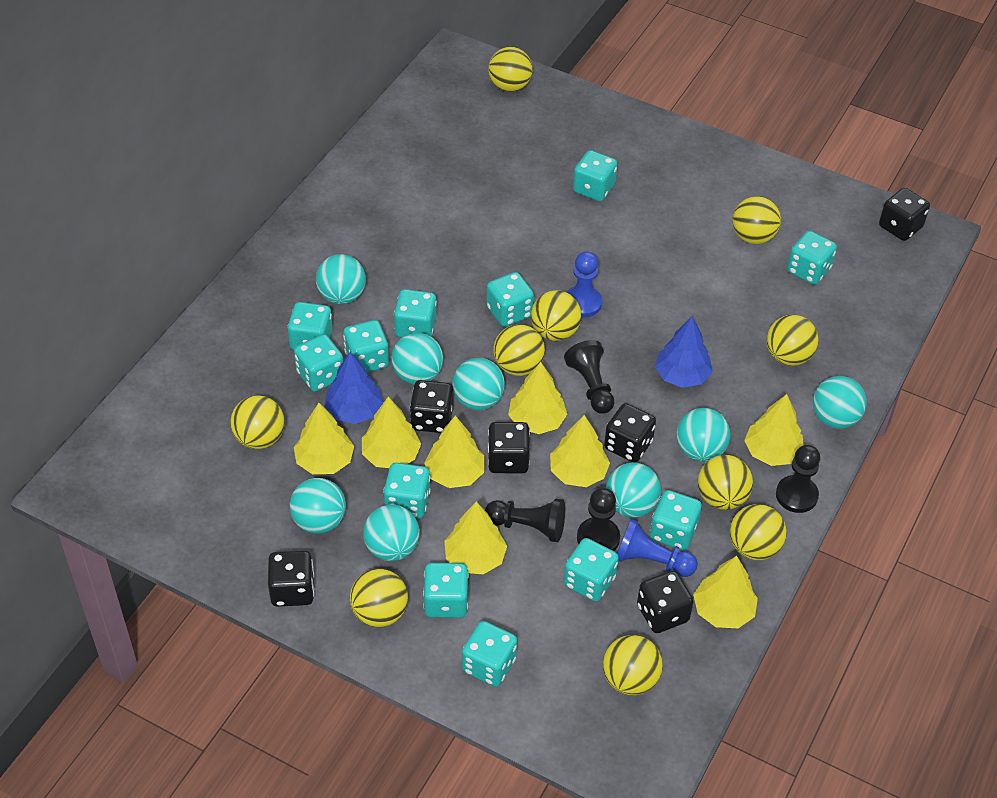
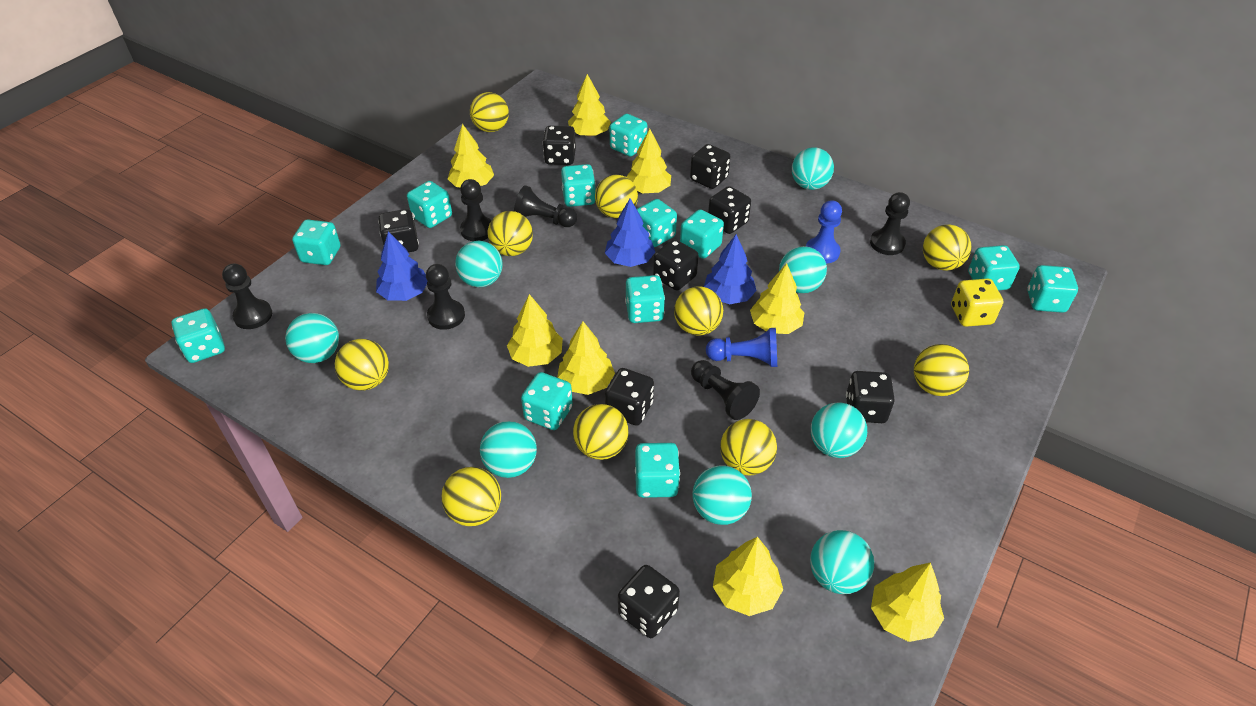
black dice: [268,551,314,607] [410,380,453,433] [488,422,530,473] [604,403,656,463] [637,571,694,633] [879,188,930,241] = 6 -> [378,209,419,252] [543,126,576,165] [605,368,654,426] [618,565,680,638] [653,239,699,290] [690,144,731,189] [708,186,751,234] [846,371,895,423] = 8
black pawn: [485,499,565,542] [564,340,614,414] [577,488,620,551] [776,445,820,513] = 4 -> [222,264,272,329] [426,264,465,330] [460,179,492,241] [514,185,577,227] [691,360,760,420] [870,192,910,255] = 6
blue tree: [324,352,384,424] [655,317,713,388] = 2 -> [376,231,427,301] [605,199,655,267] [704,234,757,304] = 3
yellow dice: none = 0 -> [951,278,1003,327] = 1

